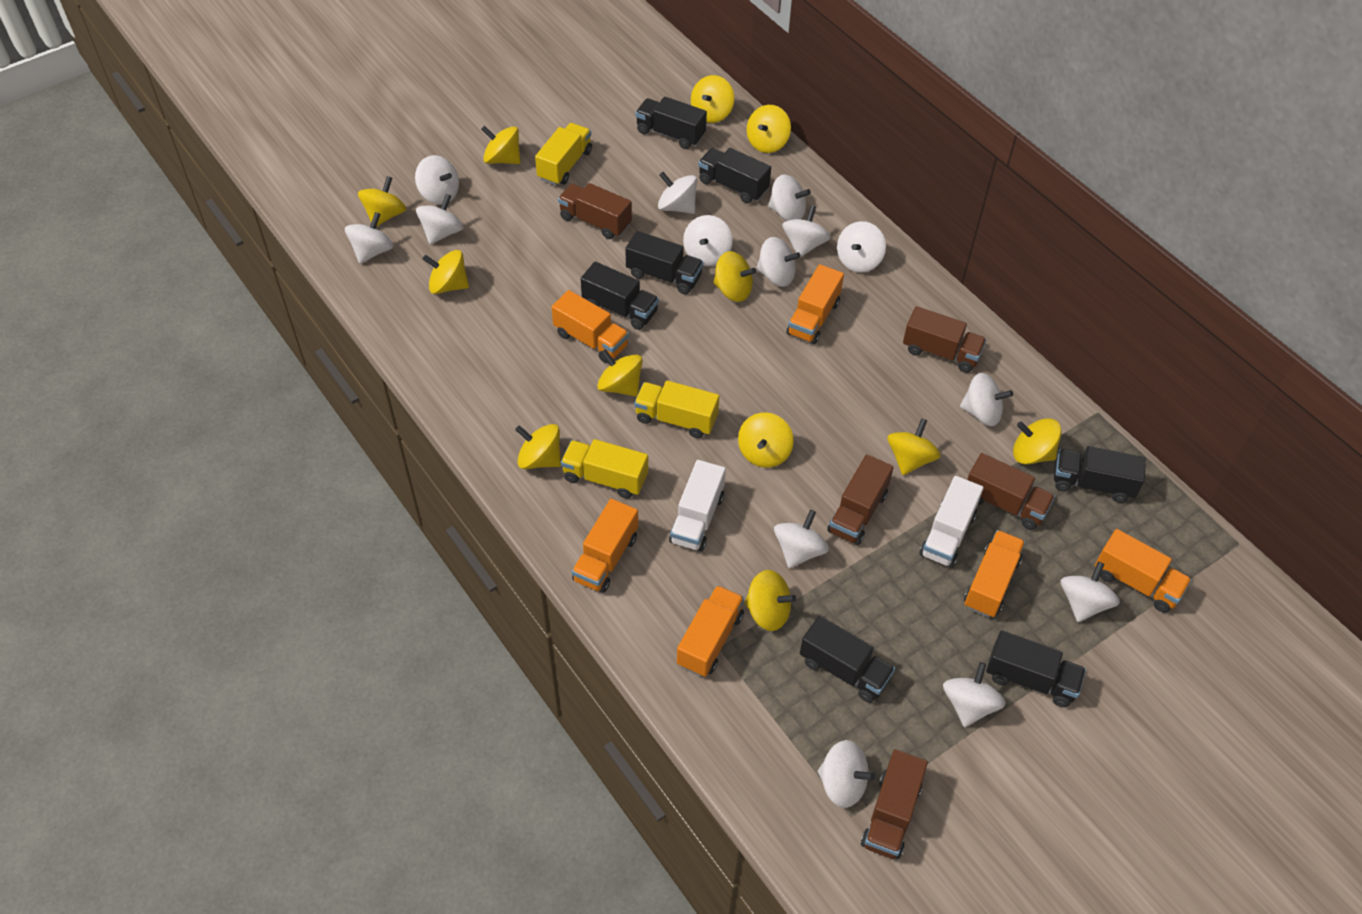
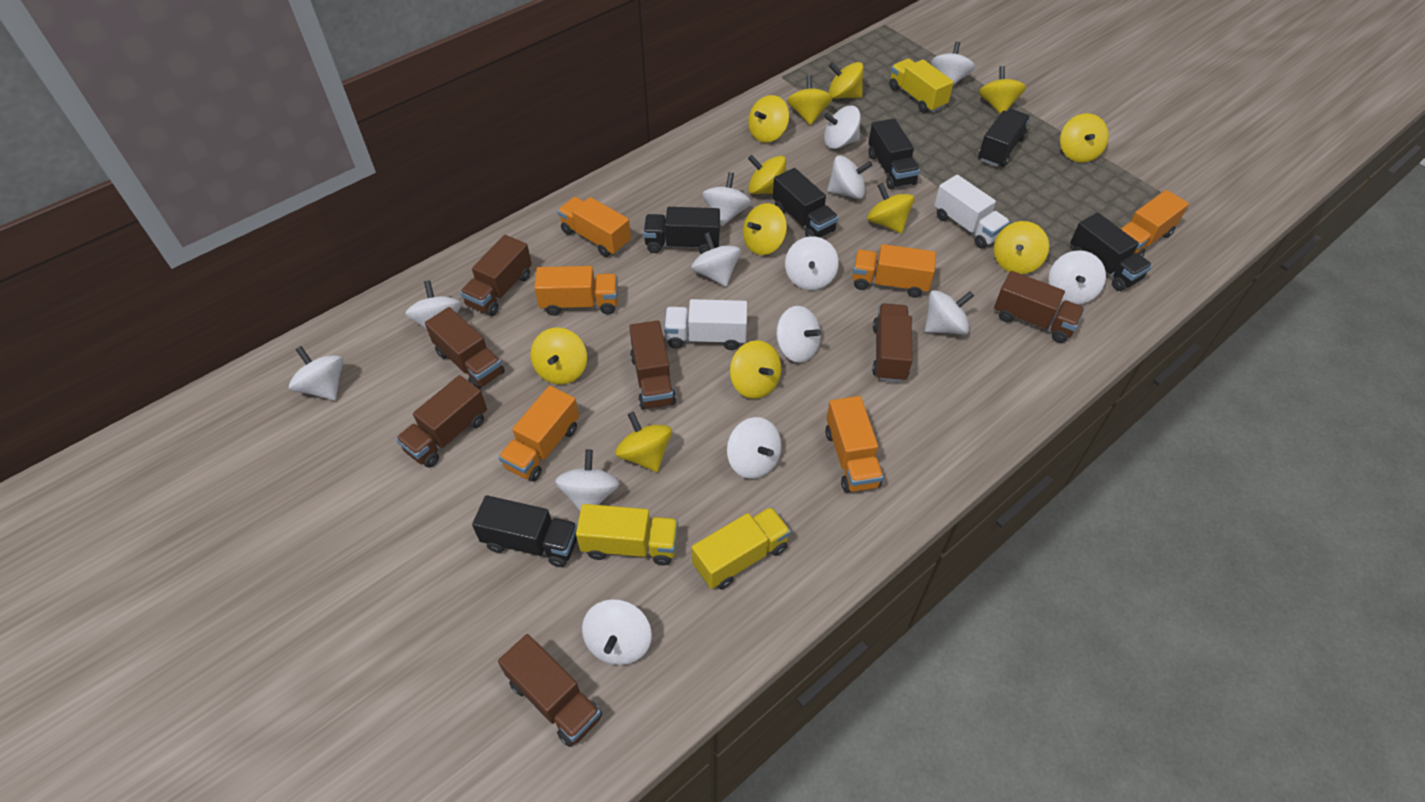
black truck: [581,261,659,330] [625,231,703,294] [635,96,707,149] [698,148,771,203] [800,615,895,703] [986,630,1086,707] [1054,446,1146,503] = 7 -> [472,495,578,567] [643,207,720,254] [773,168,839,238] [868,119,920,189] [978,109,1030,167] [1070,213,1152,291] = 6
brown truck: [558,183,632,239] [827,454,894,545] [861,749,928,860] [903,306,987,373] [967,453,1055,530] = 5 -> [396,375,487,468] [425,307,505,389] [460,235,532,316] [498,634,602,747] [629,320,676,410] [872,303,913,382] [994,271,1085,343] = 7

